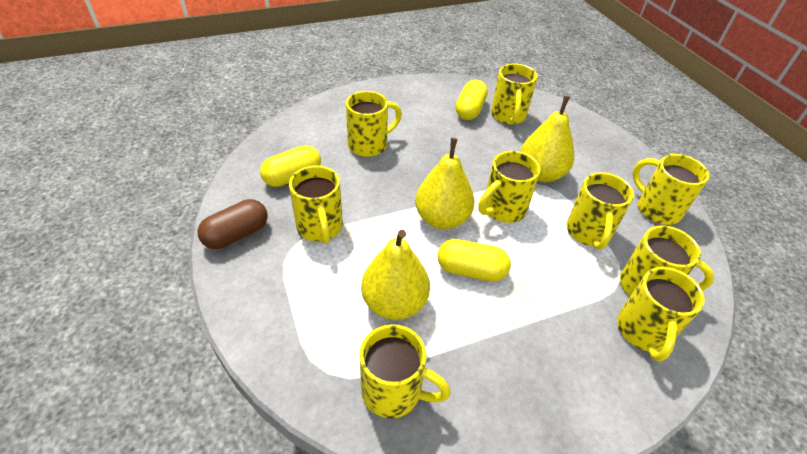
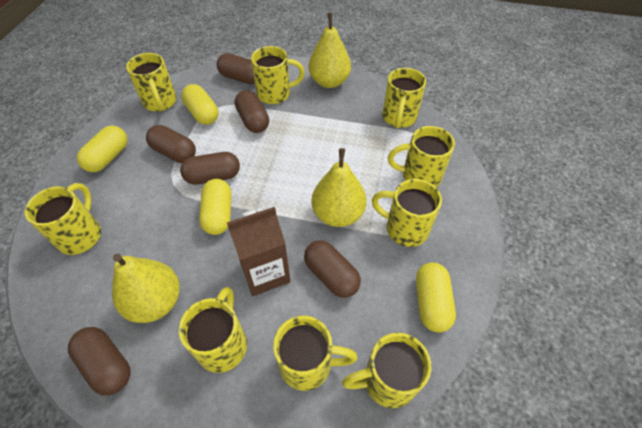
brown capsule: [198,199,268,249] = 1 -> [68,327,130,396] [146,125,196,163] [180,152,240,185] [217,53,255,84] [234,90,269,133] [304,240,361,298] = 6
brown carton: none = 0 -> [227,207,291,296] = 1
yellow capsule: [260,145,321,187] [437,239,511,282] [456,80,488,120] = 3 -> [77,126,128,172] [181,84,218,125] [199,179,231,235] [416,263,456,333] = 4

